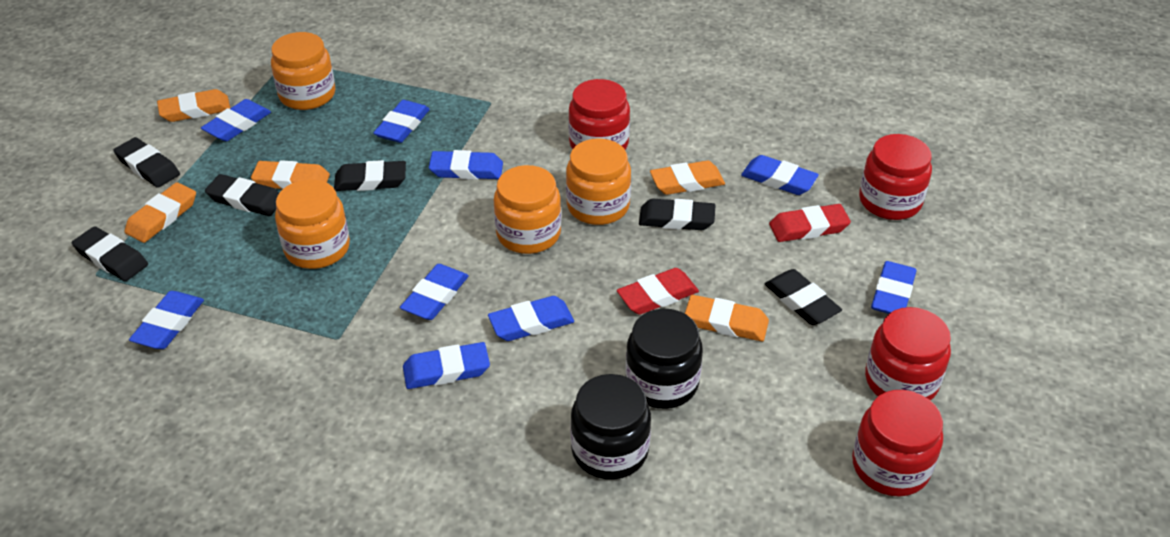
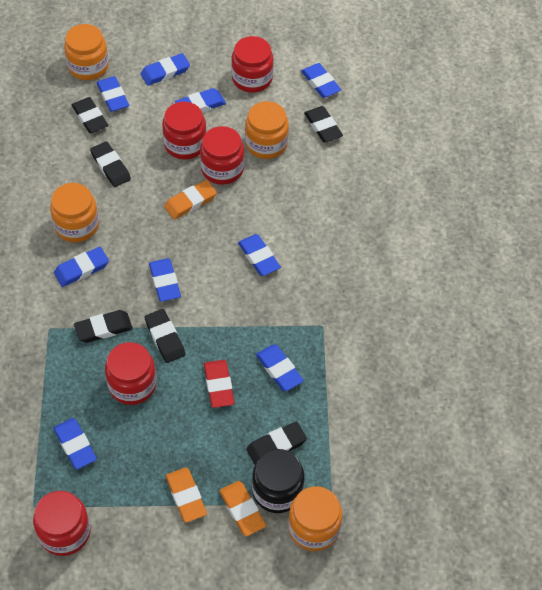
black jar: [571,374,651,480] [625,309,703,409] = 2 -> [252,449,305,513] = 1
orange eraser: [125,182,196,243] [157,89,230,122] [251,160,330,189] [650,160,725,195] [685,295,769,341] = 5 -> [164,180,217,219] [166,467,207,523] [219,481,266,536] = 3
red eraser: [617,268,699,315] [769,204,851,242] = 2 -> [204,360,235,408] = 1
red jar: [568,79,630,150] [852,390,943,497] [859,134,932,220] [865,307,951,401] = 4 -> [33,491,91,556] [105,342,157,405] [162,102,206,160] [200,126,244,185] [231,36,274,93] = 5

